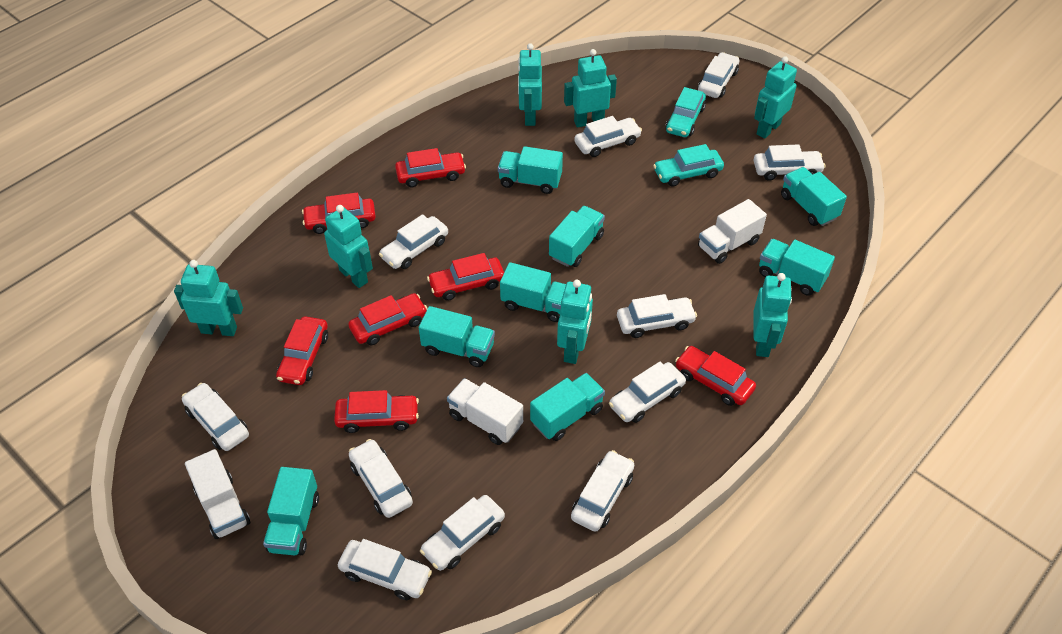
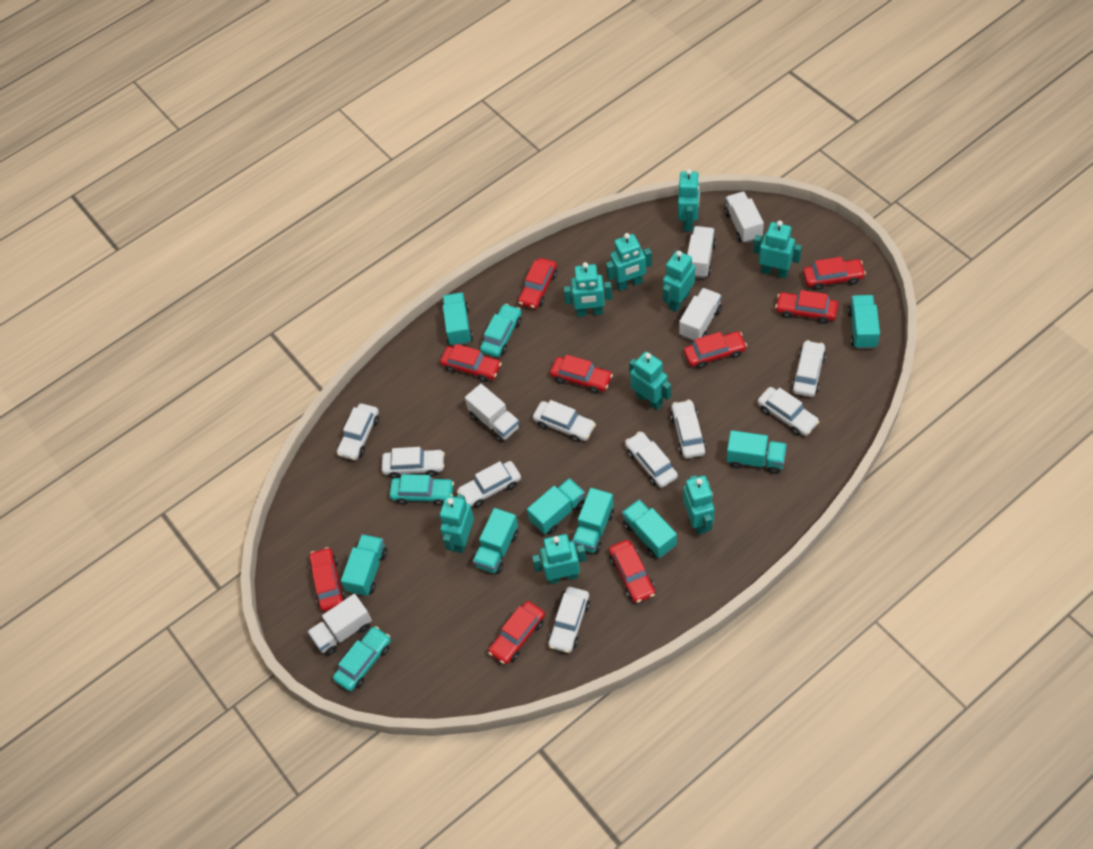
red car: [276,316,328,385] [302,193,376,234] [334,390,419,433] [349,293,428,345] [395,148,466,187] [427,253,504,301] [675,346,756,406] = 7 -> [309,547,345,611] [440,344,502,382] [488,601,545,664] [518,258,557,309] [550,355,613,394] [609,540,655,603] [684,331,747,369] [775,290,838,324] [803,257,866,290] = 9
turquoise car: [653,144,724,187] [666,87,706,137] = 2 -> [333,626,391,691] [390,474,454,506] [480,304,521,357] = 3
turquoise robot: [174,260,243,336] [324,205,373,288] [518,43,542,126] [557,280,593,364] [564,49,617,127] [754,56,797,139] [754,273,792,357] = 7 -> [440,494,474,553] [532,534,587,584] [564,262,612,317] [606,233,652,291] [629,351,672,410] [663,251,695,312] [678,169,700,231] [683,475,715,535] [753,220,802,278] = 9
white car: [182,383,249,451] [338,539,432,600] [349,439,413,518] [379,214,448,269] [420,495,505,571] [571,450,634,532] [574,116,642,157] [609,362,686,423] [617,294,697,338] [698,52,739,98] [754,144,826,181] = 11 -> [337,404,379,460] [382,447,445,478] [457,461,521,508] [533,400,596,442] [548,587,590,653] [625,431,678,488] [670,400,706,458] [757,387,819,436] [791,340,826,397] = 9
white truck: [185,449,250,539] [447,378,523,445] [698,199,767,264] = 3 -> [307,594,372,656] [465,384,520,442] [679,288,722,341] [687,226,716,278] [724,192,764,243] = 5

